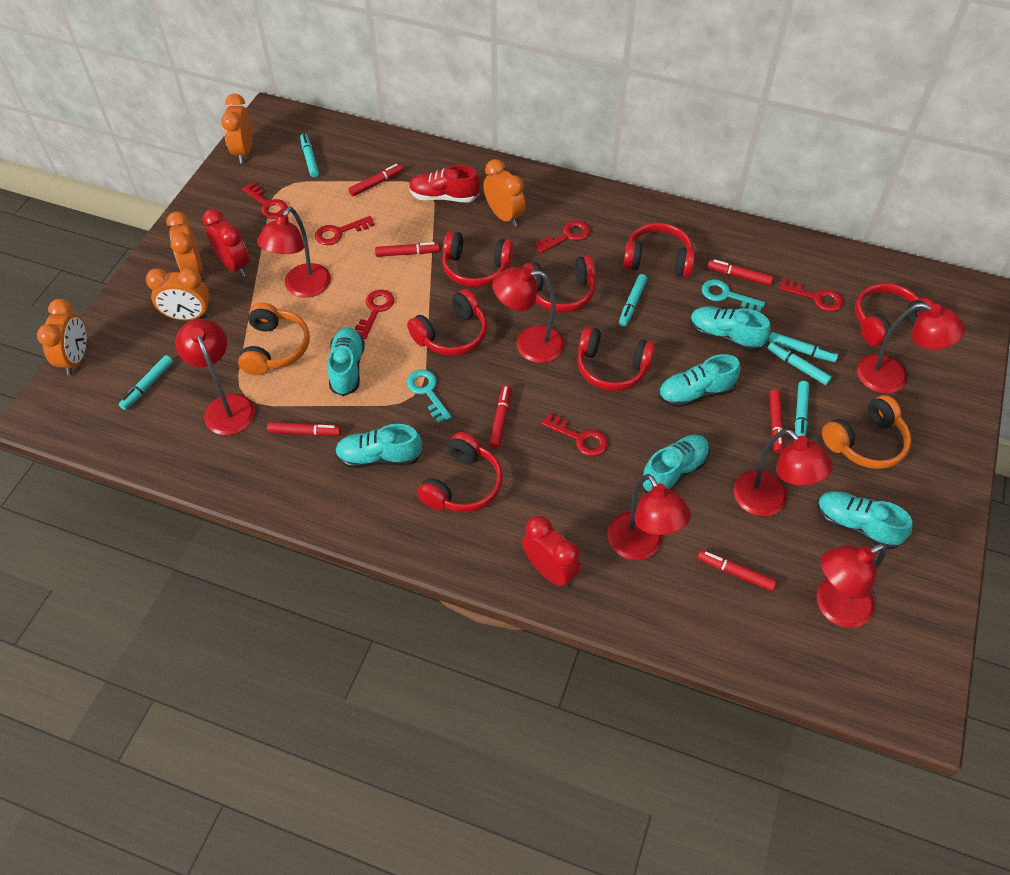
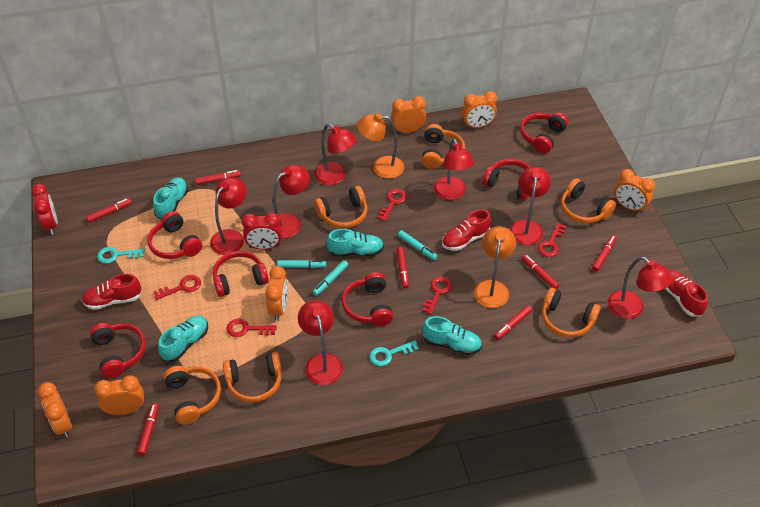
orange clock: [37,299,87,375] [146,268,210,320] [166,212,203,274] [221,93,252,163] [483,159,526,227] = 5 -> [38,382,72,438] [94,375,144,415] [265,266,288,321] [391,96,426,133] [462,91,497,128] [614,169,655,213] = 6
orange headphones: [238,302,310,375] [822,395,911,469] = 2 -> [163,366,221,425] [223,352,282,403] [314,186,367,229] [421,124,465,169] [542,288,601,338] [561,179,616,224] = 6
orange lamp: none = 0 -> [357,113,405,179] [474,226,516,308] = 2
red headphones: [407,289,487,356] [417,432,503,512] [442,231,514,287] [523,255,596,313] [577,326,655,391] [623,223,695,277] [855,283,934,346] = 7 -> [90,323,146,378] [147,211,202,259] [213,251,269,297] [342,272,393,326] [482,159,530,201] [520,113,568,154] = 6
red key: [242,183,288,219] [315,216,374,245] [355,290,394,339] [534,220,590,253] [541,413,608,457] [778,279,843,312] = 6 -> [153,275,201,300] [226,319,277,337] [377,189,407,221] [422,276,452,315] [538,223,567,257] = 5
red shoe: [409,165,480,203] = 1 -> [82,274,142,310] [442,209,491,251] [665,270,708,317] = 3
turquoise marker: [119,355,173,410] [300,133,319,178] [619,274,647,326] [768,332,838,362] [768,342,832,385] [795,381,809,437] = 6 -> [277,260,326,268] [313,260,348,296] [398,230,438,260] = 3
turquoise shoe: [327,327,365,396] [335,424,422,468] [641,434,710,492] [658,354,741,407] [690,306,771,352] [817,491,912,549] = 6 -> [153,178,188,220] [158,316,208,362] [327,229,384,257] [422,316,482,355] = 4

